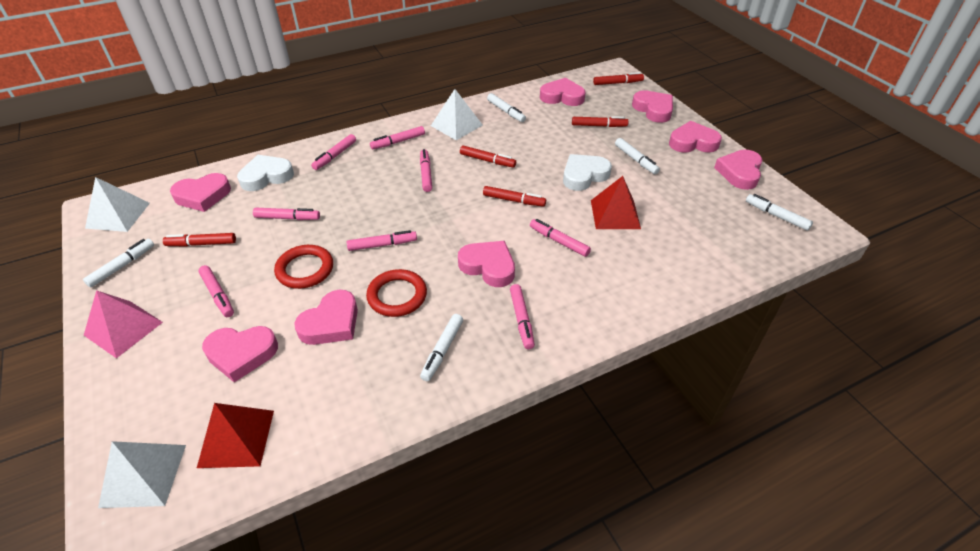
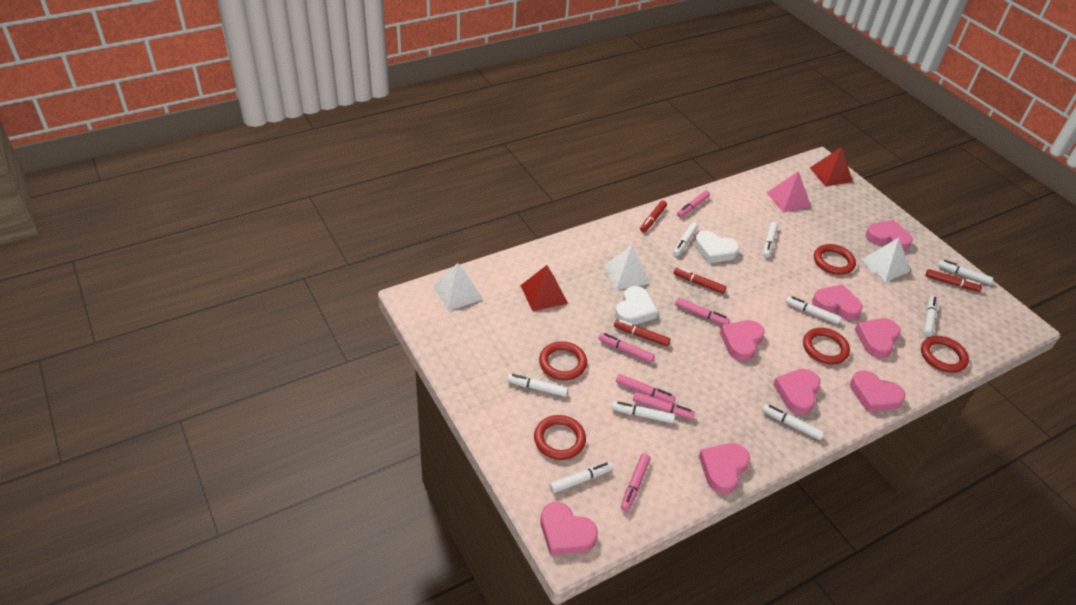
pink marker: [198,265,234,317] [253,208,320,220] [311,134,356,170] [347,230,417,251] [370,126,425,150] [420,149,432,192] [510,284,535,349] [530,219,591,257] = 8 -> [599,333,655,363] [616,374,676,404] [621,454,650,512] [633,392,695,419] [675,298,730,325] [677,190,710,218] = 6
red marker: [163,233,236,247] [460,146,516,168] [483,186,546,207] [572,116,628,127] [593,72,644,85] = 5 -> [614,320,670,346] [640,201,667,233] [674,267,727,294] [926,269,982,292] = 4
red ring: [274,245,333,289] [366,269,427,317] = 2 -> [534,415,586,460] [539,341,587,380] [803,328,850,365] [814,244,856,275] [921,336,969,373] = 5
white marker: [83,239,154,288] [420,314,463,381] [487,93,526,122] [615,138,660,174] [746,194,813,231] = 5 -> [507,374,568,397] [549,462,613,493] [612,401,675,423] [673,222,698,257] [762,404,824,440] [763,222,778,258] [785,296,841,324] [923,296,937,337] [937,260,993,285] = 9

